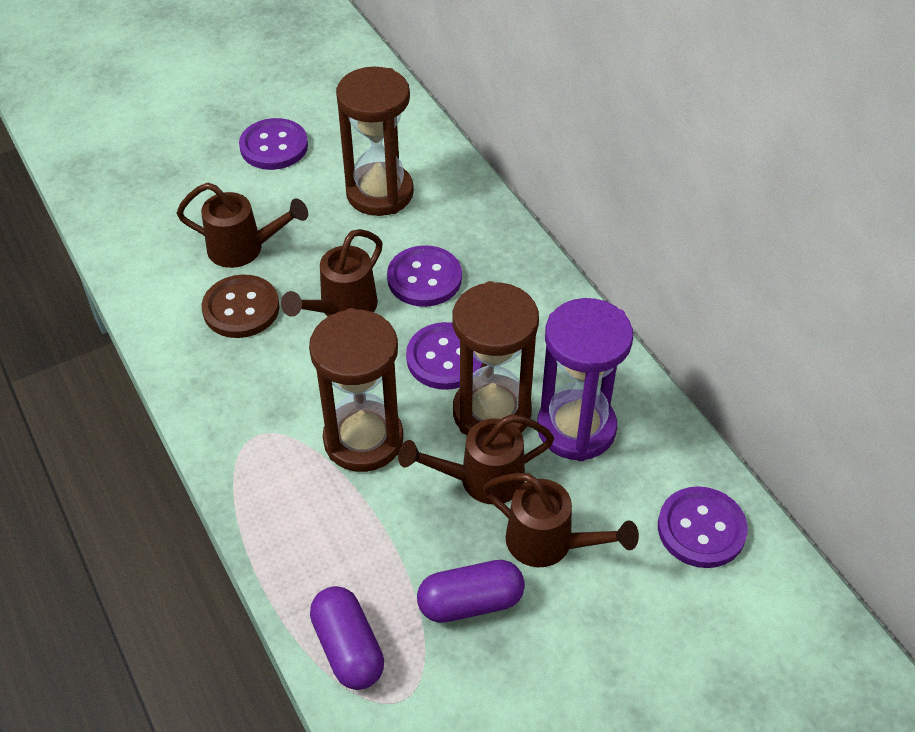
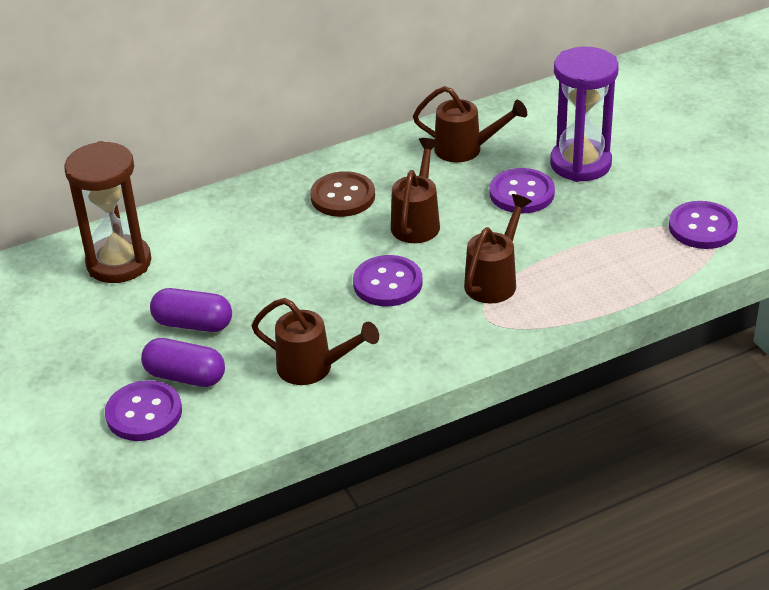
brown hourglass: [309,308,403,472] [336,67,414,216] [453,281,539,435] = 3 -> [64,141,151,283] = 1

